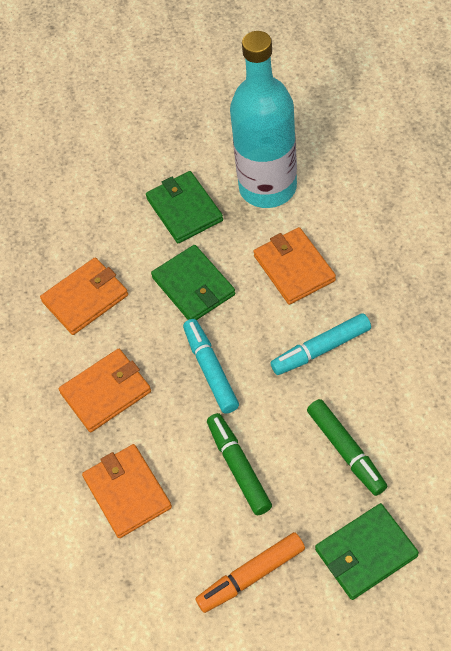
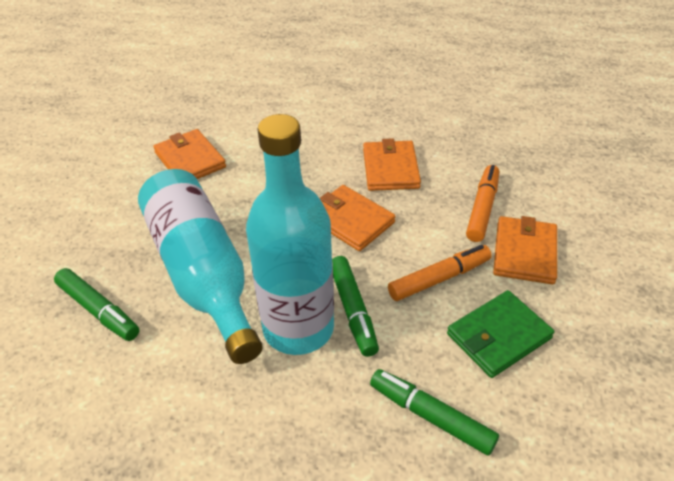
green marker: [207,413,272,515] [307,399,387,496] = 2 -> [54,268,139,341] [332,256,379,357] [370,369,499,456] = 3
green wallet: [146,171,223,243] [151,245,235,320] [315,503,419,600] = 3 -> [447,290,554,378] = 1
orange marker: [195,532,305,613] = 1 -> [388,245,492,301] [466,165,499,242] = 2
turquoise bottle: [230,31,297,208] = 1 -> [138,169,263,364] [246,114,334,355] = 2
turquoise marker: [183,319,239,414] [270,313,371,375] = 2 -> none = 0

